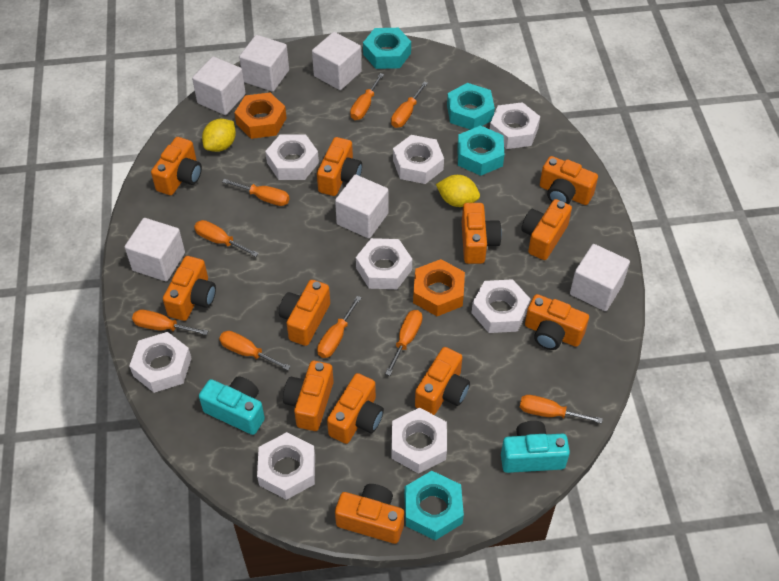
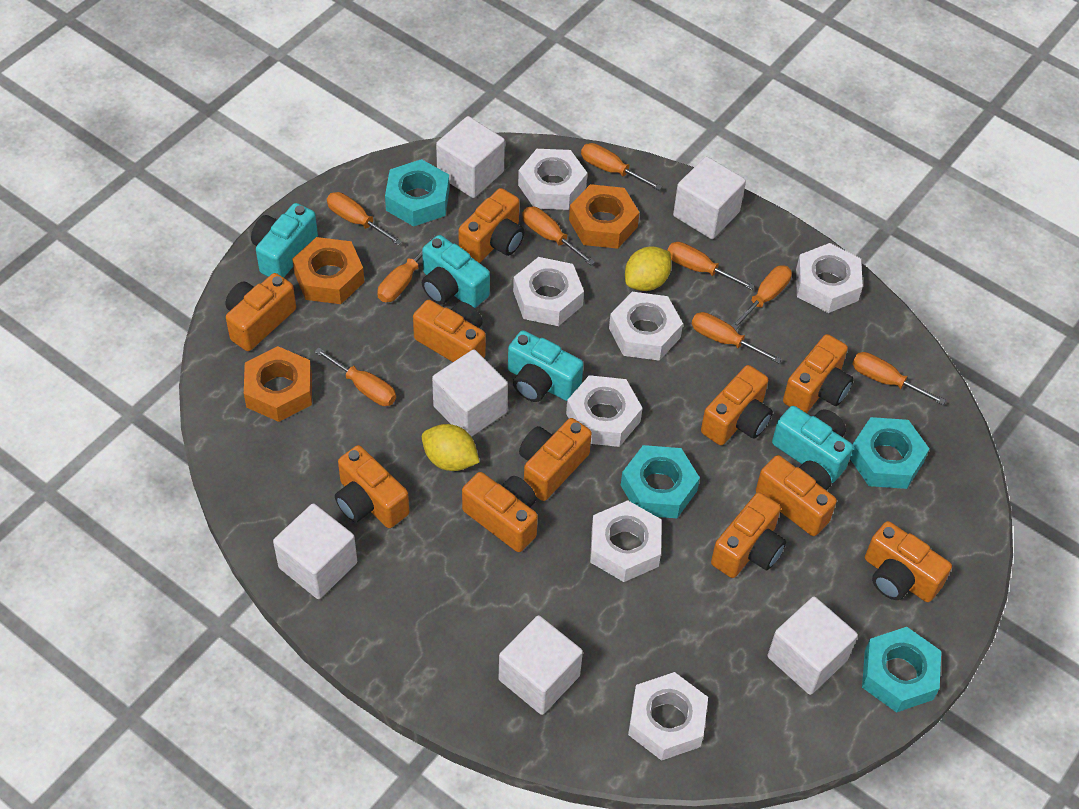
orange camera: [151,137,202,195] [163,256,216,321] [279,280,330,346] [283,361,334,431] [317,137,362,196] [327,373,384,444] [335,484,404,544] [415,347,470,415] [462,203,502,264] [521,199,572,260] [525,294,589,350] [540,156,598,205] = 12 -> [225,273,296,351] [335,445,409,528] [413,300,486,362] [459,188,524,263] [462,472,538,552] [519,418,592,501] [701,365,773,445] [711,492,786,578] [756,455,837,536] [783,334,854,413] [865,521,952,602] = 11
orange nut: [234,93,287,139] [413,259,465,316] = 2 -> [244,346,312,422] [292,237,364,304] [569,184,640,249] = 3
turquoise camera: [199,376,265,435] [501,421,570,473] = 2 -> [251,203,318,278] [422,235,490,308] [508,330,584,402] [772,406,853,483] = 4
white nut: [129,332,191,393] [257,432,315,500] [265,134,319,180] [356,238,412,289] [391,408,447,474] [393,135,444,184] [472,279,531,333] [490,102,540,149] = 8 -> [513,257,584,326] [518,149,587,210] [566,375,643,447] [590,500,662,582] [609,292,683,361] [628,672,708,761] [796,243,863,313] = 7

